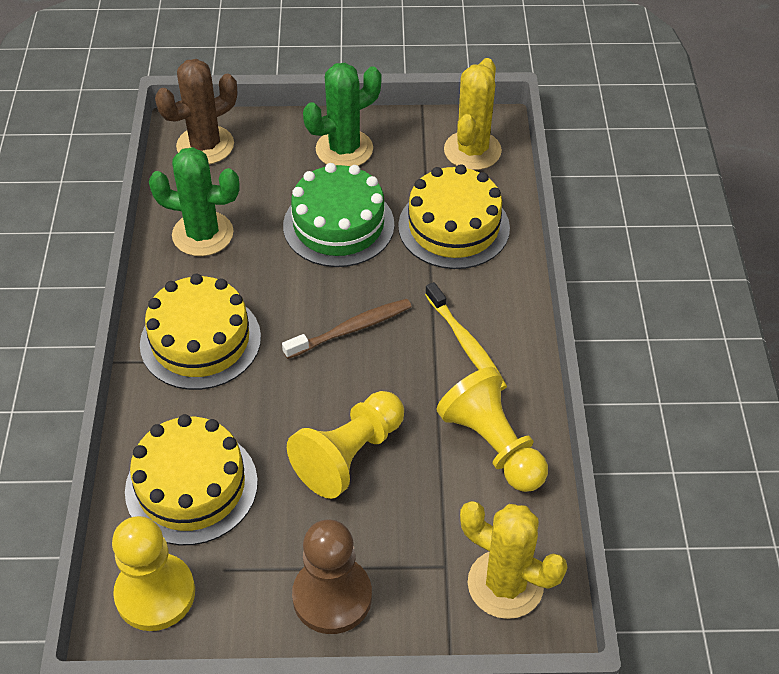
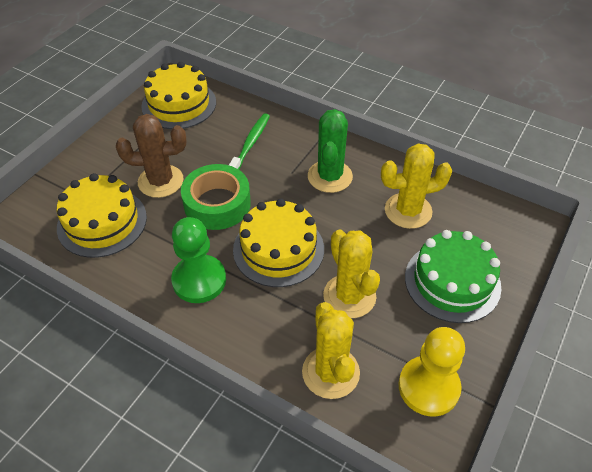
brown pawn: [292,519,372,634] = 1 -> none = 0
brown toothbrush: [282,299,412,359] = 1 -> none = 0
green cactus: [149,147,239,256] [303,63,382,166] = 2 -> [308,109,353,193] = 1
green pawn: none = 0 -> [171,217,226,303] = 1
green tape: none = 0 -> [181,164,251,230] = 1
green toothbrush: none = 0 -> [229,113,270,170] = 1
yellow cactus: [444,58,502,170] [460,501,567,619] = 2 -> [302,302,360,399] [323,230,380,318] [381,144,452,229] = 3
yellow pawn: [112,516,195,631] [287,391,404,499] [437,367,548,492] = 3 -> [398,327,465,417] = 1
yellow toothbrush: [425,282,507,391] = 1 -> none = 0

